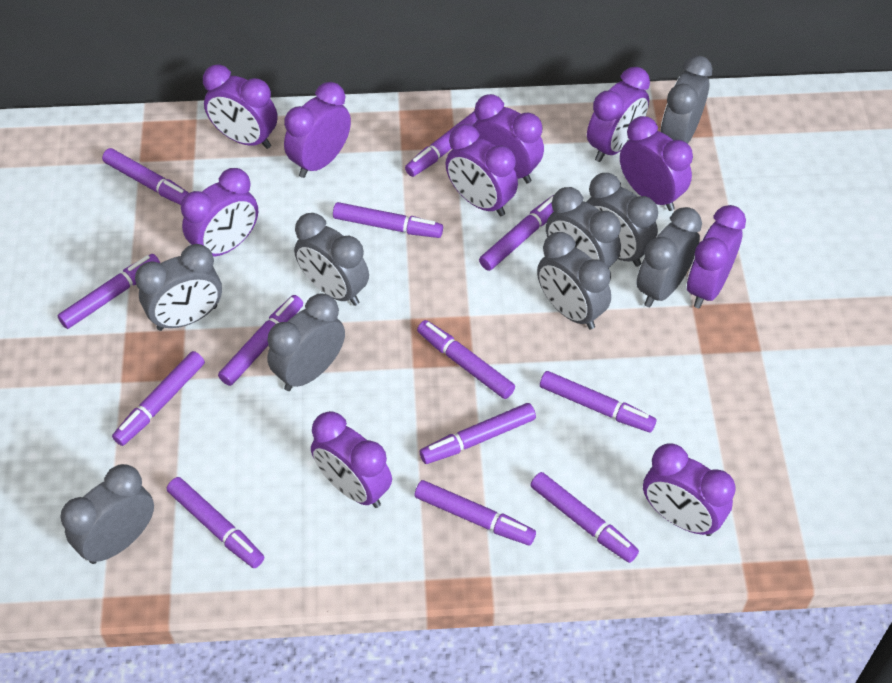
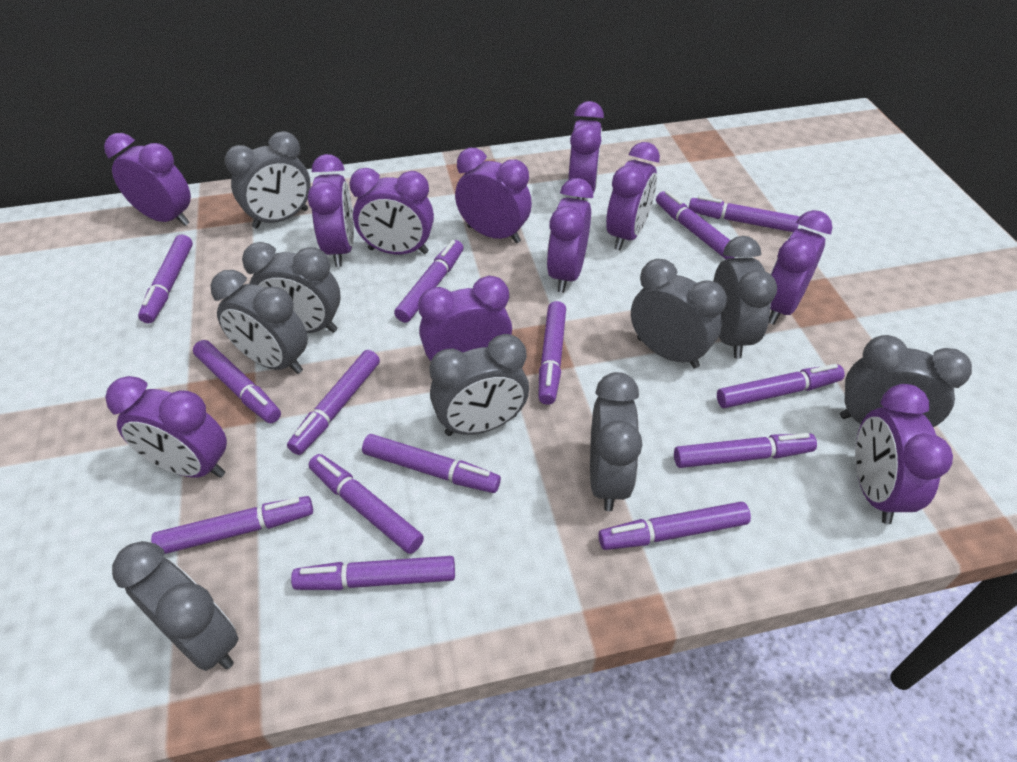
purple clock: [181,168,258,256] [203,65,278,149] [284,82,351,178] [311,411,392,508] [445,124,518,216] [473,94,544,183] [587,67,650,162] [620,116,693,211] [643,443,735,536] [687,205,746,308] = 10 -> [104,133,191,226] [105,376,227,478] [308,154,354,267] [349,168,434,254] [418,276,512,361] [455,148,532,243] [547,178,593,293] [568,101,604,200] [606,142,660,250] [769,210,833,325] [855,384,953,524] = 11
purple marker: [58,254,160,329] [102,148,189,205] [112,351,205,446] [167,477,264,568] [218,295,303,386] [333,202,443,238] [405,112,478,177] [414,480,536,545] [417,320,515,399] [420,403,536,464] [479,195,554,271] [530,472,639,563] [540,371,657,432] = 13 -> [138,235,193,324] [151,496,313,554] [193,340,281,423] [287,350,380,455] [291,556,455,590] [309,454,424,554] [362,434,501,493] [394,240,463,323] [538,301,566,405] [598,502,751,550] [656,191,734,259] [674,433,817,468] [688,196,799,232] [717,364,845,408] = 14

